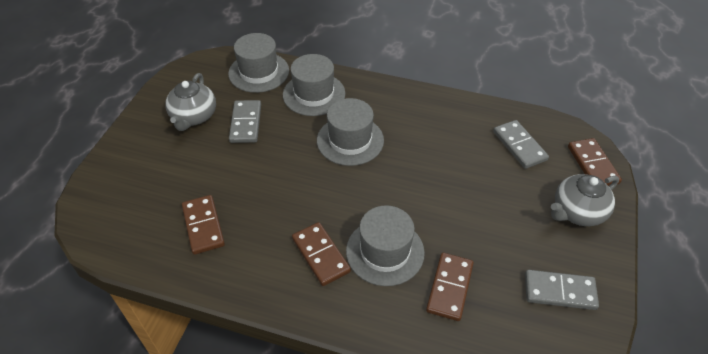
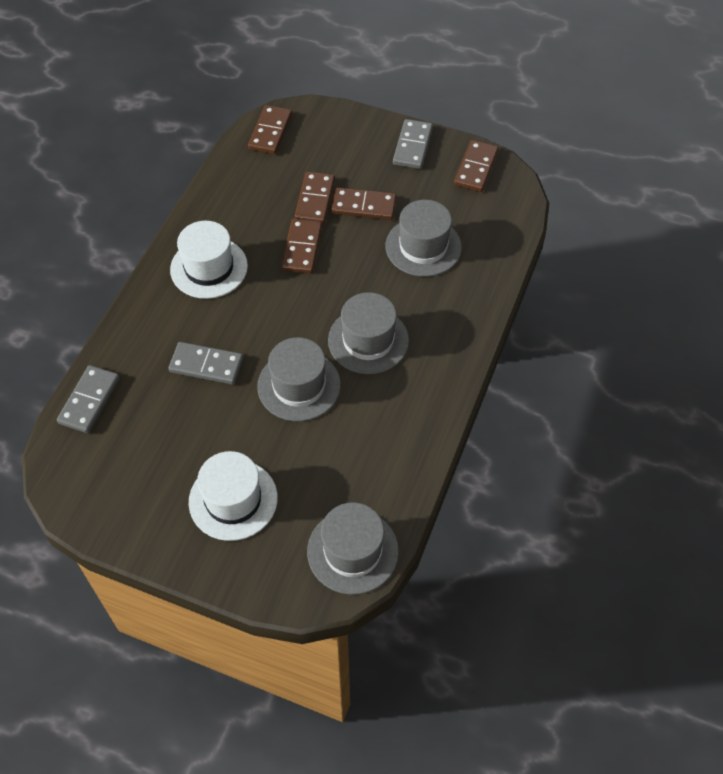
brown domino: [182,195,225,255] [292,222,351,286] [426,253,474,321] [568,138,622,186] = 4 -> [248,105,292,154] [281,219,322,274] [294,171,335,224] [332,187,397,220] [454,140,499,192] = 5
grey teapot: [165,73,216,131] [551,174,619,226] = 2 -> none = 0
white hat: none = 0 -> [170,221,248,299] [189,451,278,541] = 2

